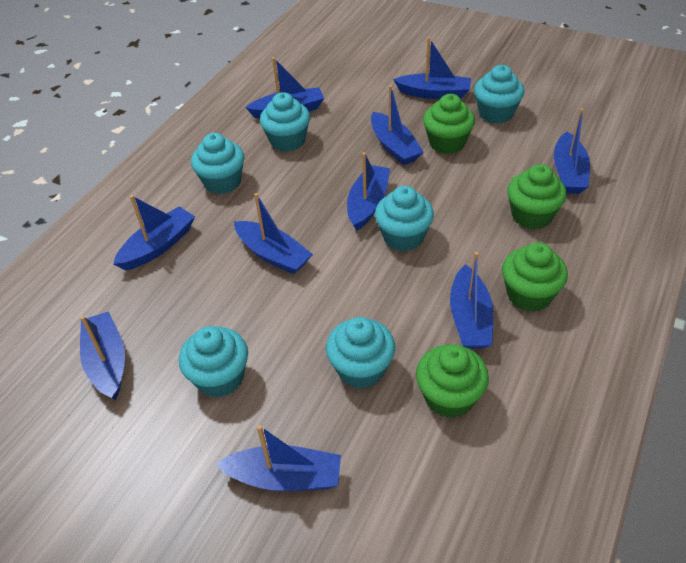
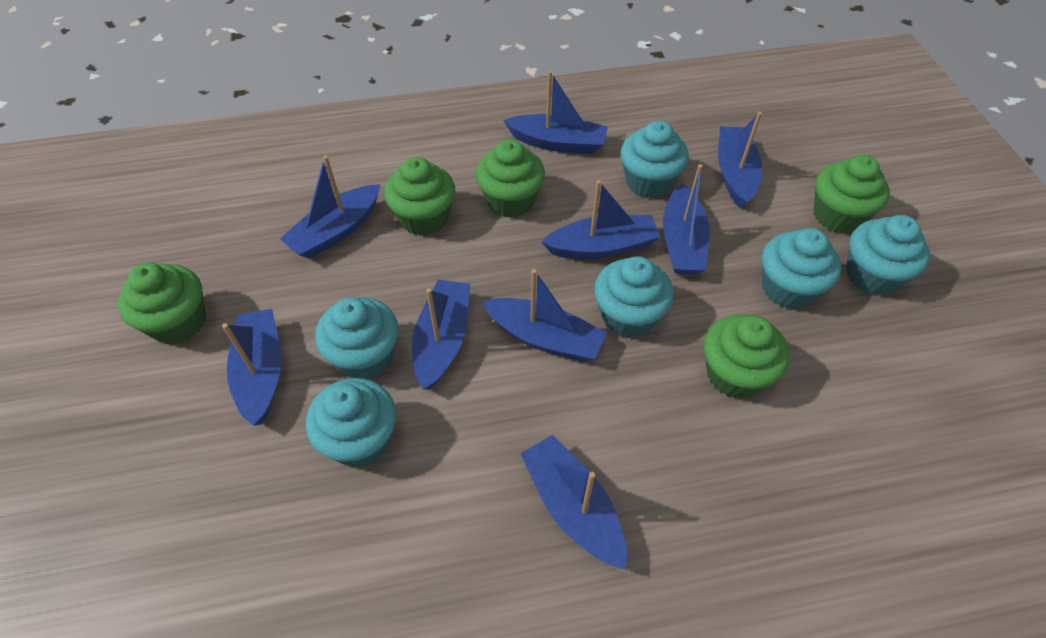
blue boat: [80,311,125,400] [113,195,195,270] [216,425,341,491] [234,193,313,274] [245,57,324,119] [347,152,390,231] [371,85,424,165] [393,37,471,99] [450,252,493,349] [554,108,590,194] = 10 -> [222,309,281,426] [280,156,380,259] [412,279,470,390] [482,269,607,362] [503,71,608,154] [521,435,627,570] [541,180,660,259] [663,164,710,275] [718,112,763,208] = 9
green cupcake: [416,344,489,418] [423,94,475,154] [502,242,568,312] [507,164,567,229] = 4 -> [118,262,206,344] [384,157,455,236] [476,140,545,218] [704,314,790,399] [814,155,890,233] = 5

